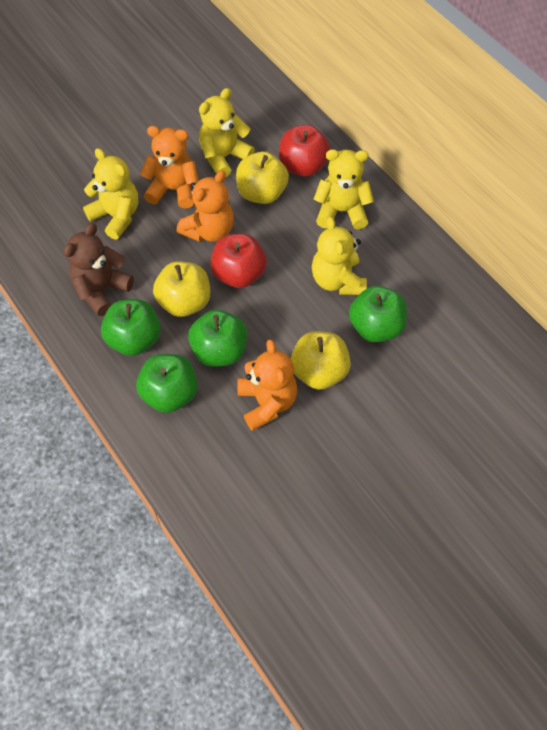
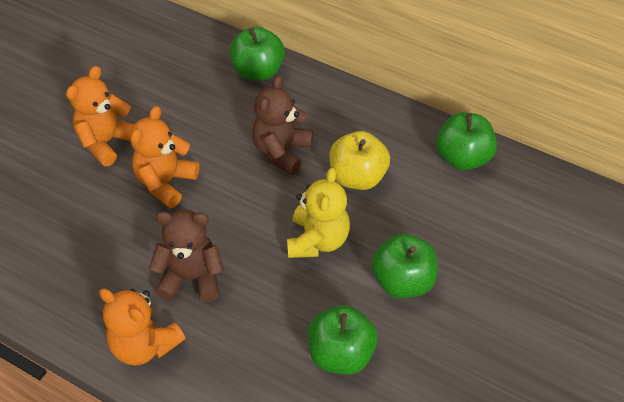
brown teddy bear: [64,223,134,316] = 1 -> [149,210,224,302] [252,75,313,175] = 2
red apple: [210,233,267,288] [279,125,330,177] = 2 -> none = 0
yellow apple: [153,261,210,317] [236,151,289,204] [291,331,351,390] = 3 -> [330,131,390,190] = 1
yellow teddy bear: [83,148,138,240] [199,88,255,177] [312,217,367,295] [313,149,374,229] = 4 -> [287,168,350,258] = 1

